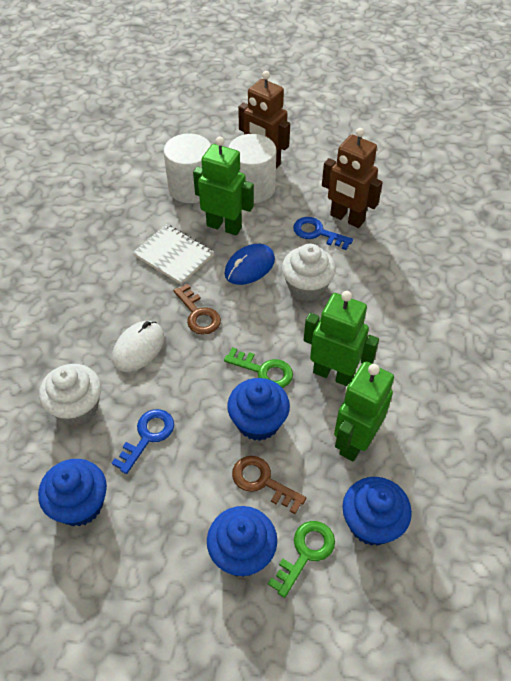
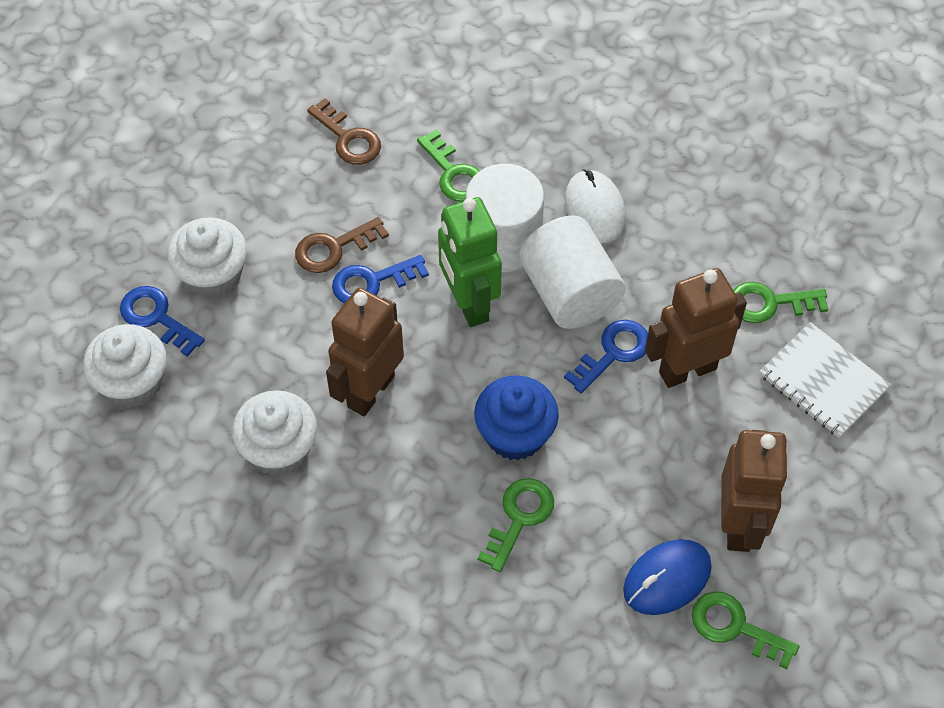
blue cupcake: [38,459,107,526] [207,506,277,577] [227,378,290,441] [342,477,412,546] = 4 -> [474,375,559,460] = 1
blue key: [112,409,174,474] [293,217,353,250] = 2 -> [120,286,205,357] [332,255,429,304] [564,320,648,393] = 3
brown robot: [238,71,290,168] [322,128,383,228] = 2 -> [326,288,404,416] [645,268,747,388] [721,430,788,552] = 3
green key: [224,347,293,388] [268,521,335,598] = 2 -> [417,129,480,202] [478,478,554,572] [692,591,799,669] [733,282,829,323] = 4
green robot: [193,137,254,236] [304,291,379,386] [334,361,394,461] = 3 -> [438,197,502,327] = 1
white cupcake: [39,364,101,426] [282,244,336,301] = 2 -> [83,324,167,408] [167,217,247,298] [232,390,317,476] = 3

